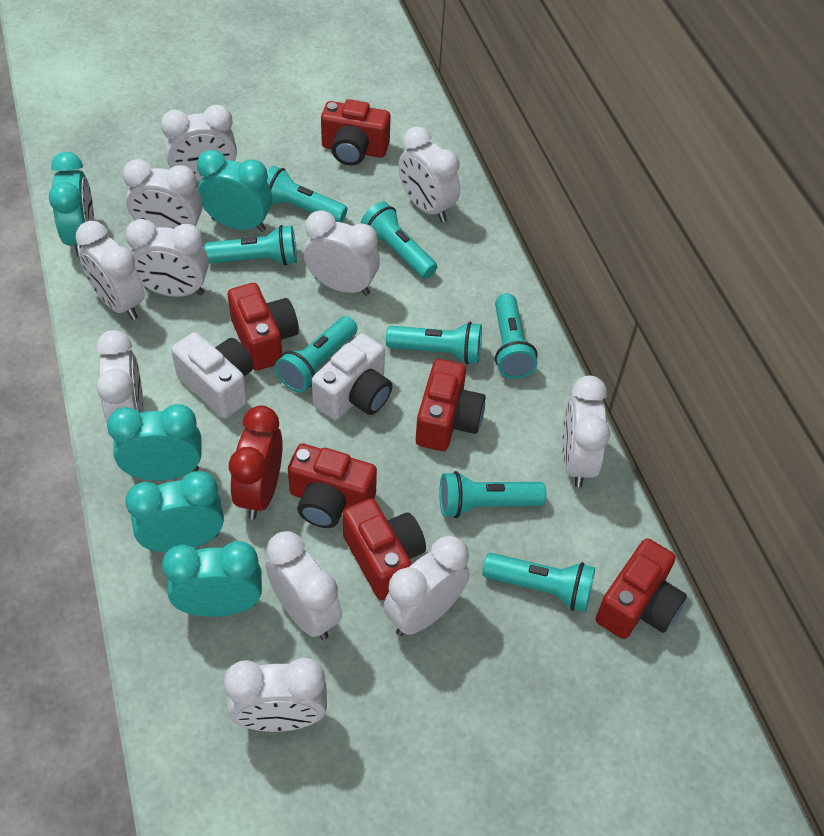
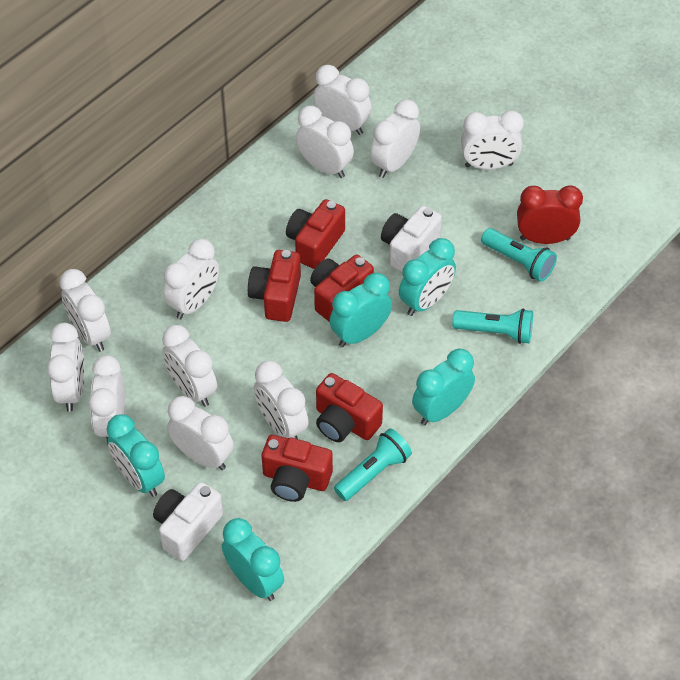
red camera: [228,283,299,371] [288,444,377,528] [321,99,391,165] [343,498,426,600] [416,359,485,451] [596,538,687,639] = 6 -> [248,250,301,322] [262,435,333,502] [286,199,345,269] [310,255,374,321] [316,373,383,442] = 5
turquoise flashlight: [204,225,297,266] [267,166,348,223] [275,316,358,393] [361,202,437,279] [386,322,482,364] [439,471,546,518] [482,553,595,612] [495,293,538,379] = 8 -> [334,428,412,501] [452,308,533,344] [481,228,557,282] = 3

